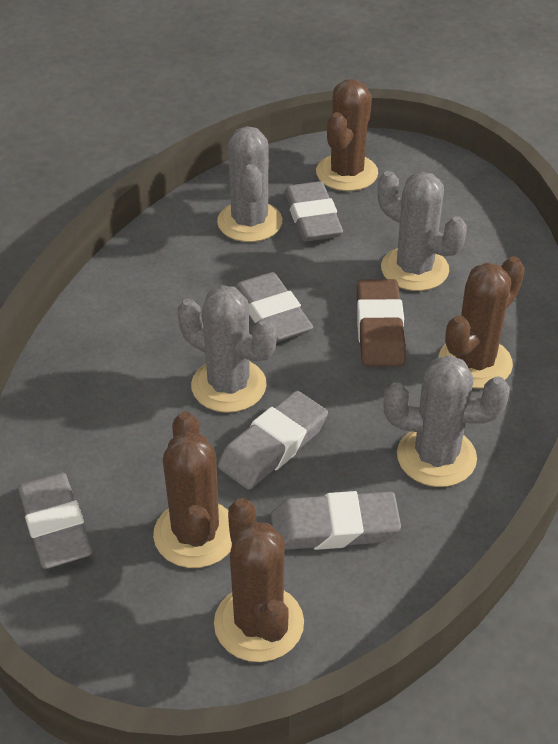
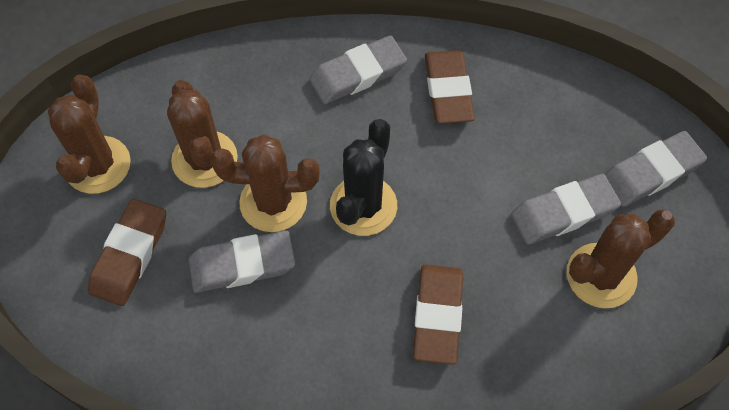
black cactus: none = 0 -> [330,119,397,236] = 1
brown eraser: [357,279,406,366] = 1 -> [88,199,166,306] [413,264,463,365] [425,50,475,124] = 3
grey cactus: [178,285,277,413] [217,126,282,242] [378,171,467,291] [383,355,510,487] = 4 -> none = 0
grey eraser: [18,473,92,569] [218,391,328,490] [234,272,313,343] [271,491,401,550] [285,181,343,241] = 5 -> [189,231,295,293] [310,35,407,104] [511,174,621,245] [604,131,707,207] = 4

